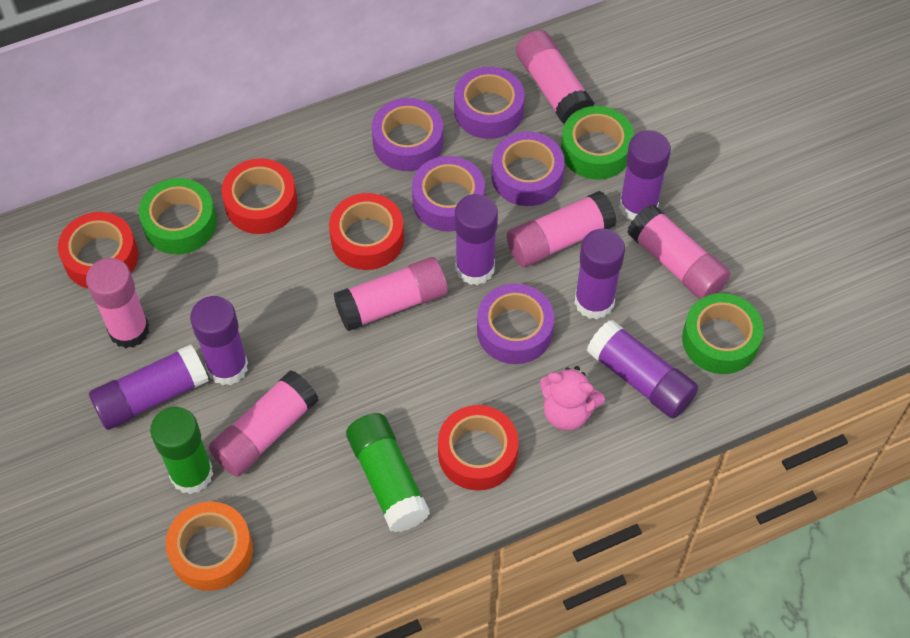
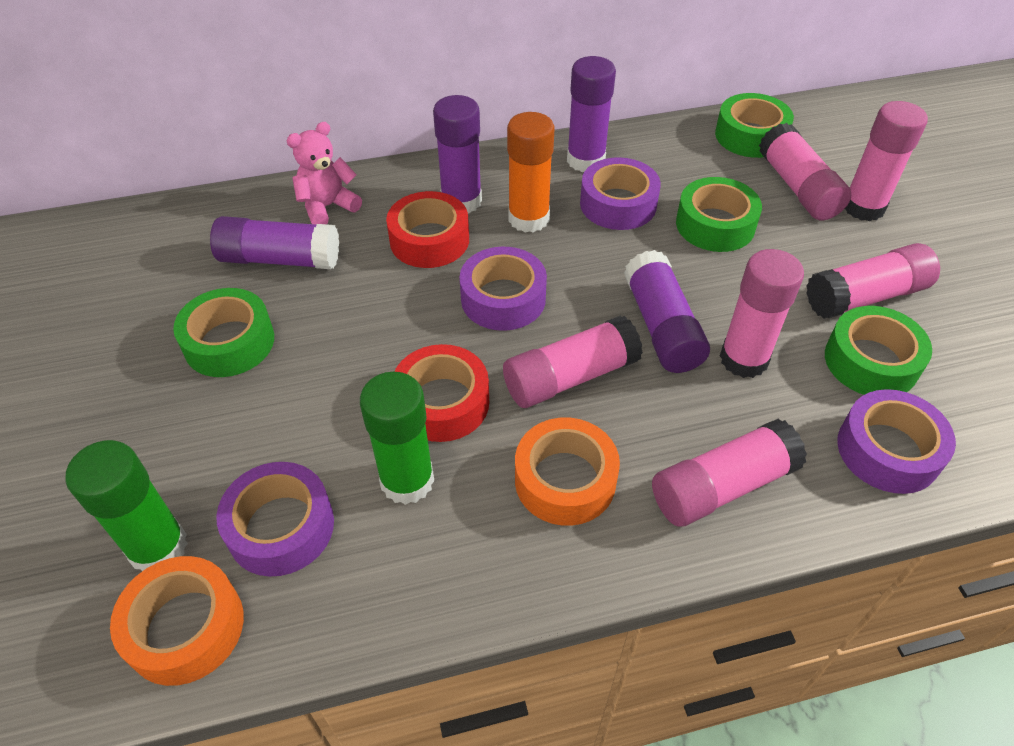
green tape: [139,178,217,255] [561,106,634,180] [682,293,764,374] = 3 -> [173,288,274,377] [676,177,762,252] [715,93,794,158] [825,306,932,395] = 4
orange glue stick: none = 0 -> [507,112,555,233] = 1
orange tape: [166,501,253,591] = 1 -> [110,556,244,686] [515,418,620,526] = 2
purple glue stick: [89,344,209,430] [190,296,248,385] [455,194,498,285] [574,229,625,319] [587,320,698,419] [619,130,671,221] = 6 -> [210,216,339,269] [433,95,482,214] [567,56,616,172] [624,250,710,373] = 4
purple tape: [372,98,443,171] [412,156,485,232] [454,67,525,139] [477,284,554,364] [491,132,565,206] = 5 -> [216,462,334,577] [459,247,547,331] [580,157,661,230] [837,389,956,494] = 4
red tape: [58,212,138,288] [221,158,297,234] [329,193,404,270] [438,405,519,491] = 4 -> [386,191,469,268] [394,344,489,442] = 2

